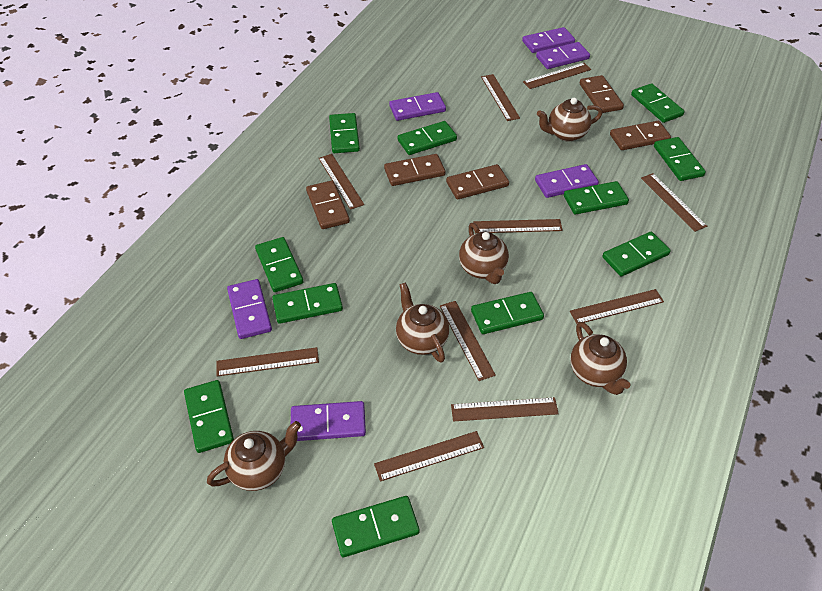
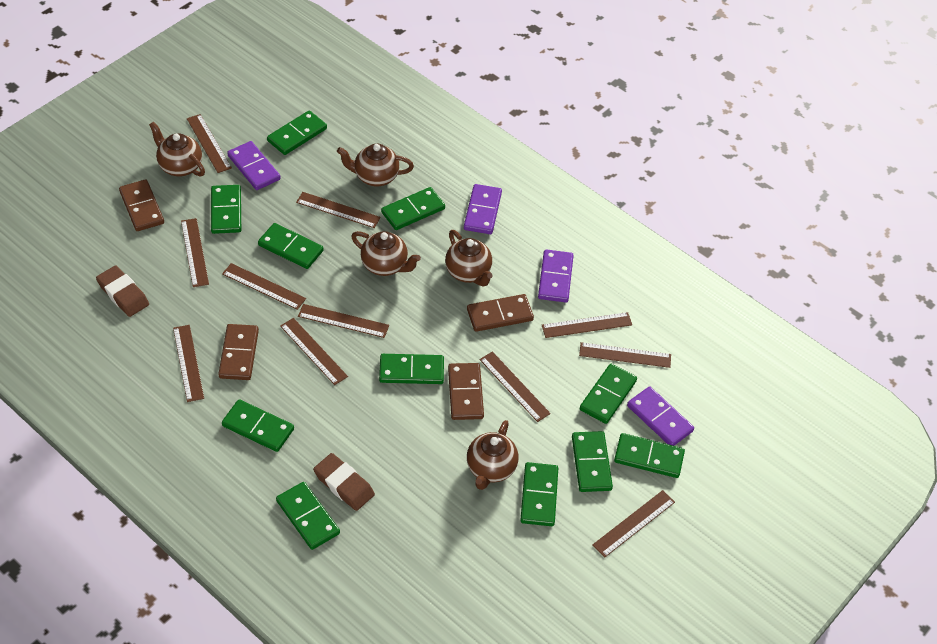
brown domino: [306,180,350,229] [384,154,445,186] [446,164,509,199] [580,75,624,113] [610,121,671,150] = 5 -> [119,179,164,231] [218,324,259,380] [448,363,484,420] [467,294,534,332] = 4
brown eraser: none = 0 -> [96,265,149,317] [313,453,375,511] = 2
brown ruler: [216,347,319,376] [319,154,364,210] [374,431,484,481] [440,301,496,381] [451,397,559,421] [474,219,563,233] [481,74,520,121] [523,63,591,89] [570,289,664,324] [641,173,707,232] = 10 -> [173,325,204,402] [181,218,209,287] [187,114,232,173] [222,263,306,310] [280,318,348,385] [296,192,381,228] [298,304,389,338] [480,351,551,422] [542,312,632,338] [579,342,671,368] [592,490,675,558] = 11
purple domino: [227,279,272,339] [291,401,366,441] [389,92,446,121] [522,27,575,53] [535,164,599,198] [536,42,590,69] = 6 -> [227,141,281,190] [464,184,502,234] [538,249,574,303] [627,386,694,446] = 4

